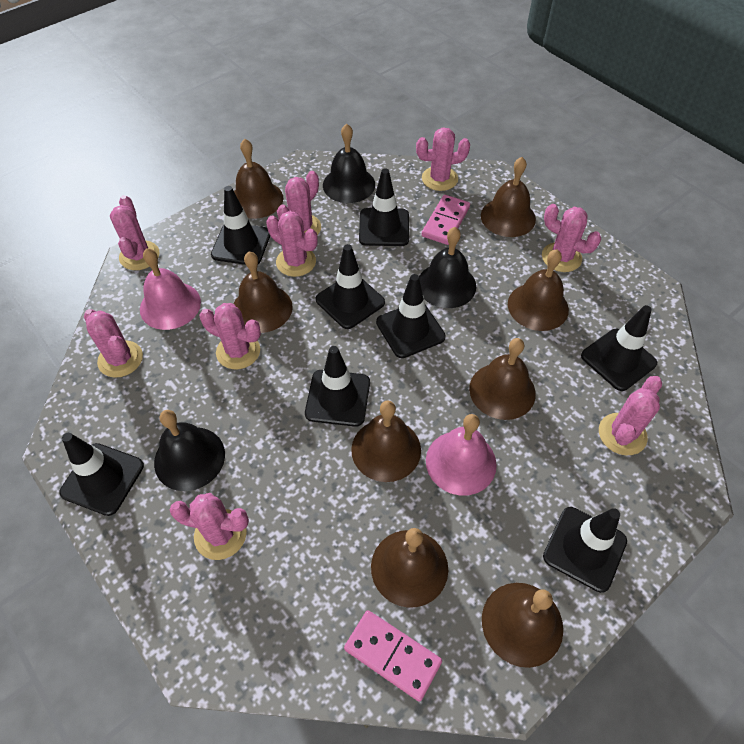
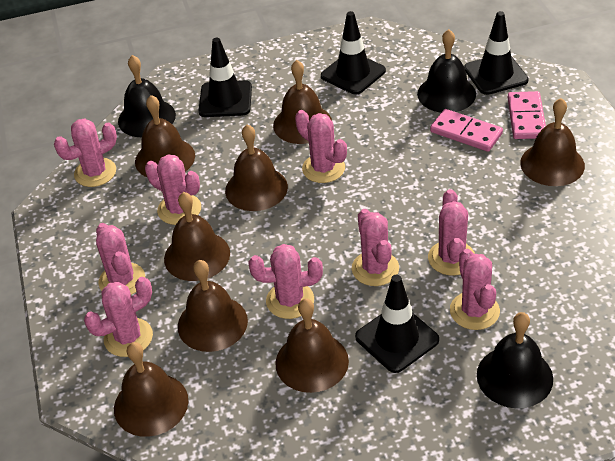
black traffic cone: [59,433,144,516] [211,186,270,265] [305,346,370,427] [316,244,385,329] [359,169,409,246] [376,274,446,358] [543,507,627,593] [581,305,657,391] = 8 -> [198,38,252,117] [321,11,386,94] [355,274,439,373] [464,11,529,95] = 4
pink bell: [140,248,201,330] [426,414,497,496] = 2 -> none = 0

